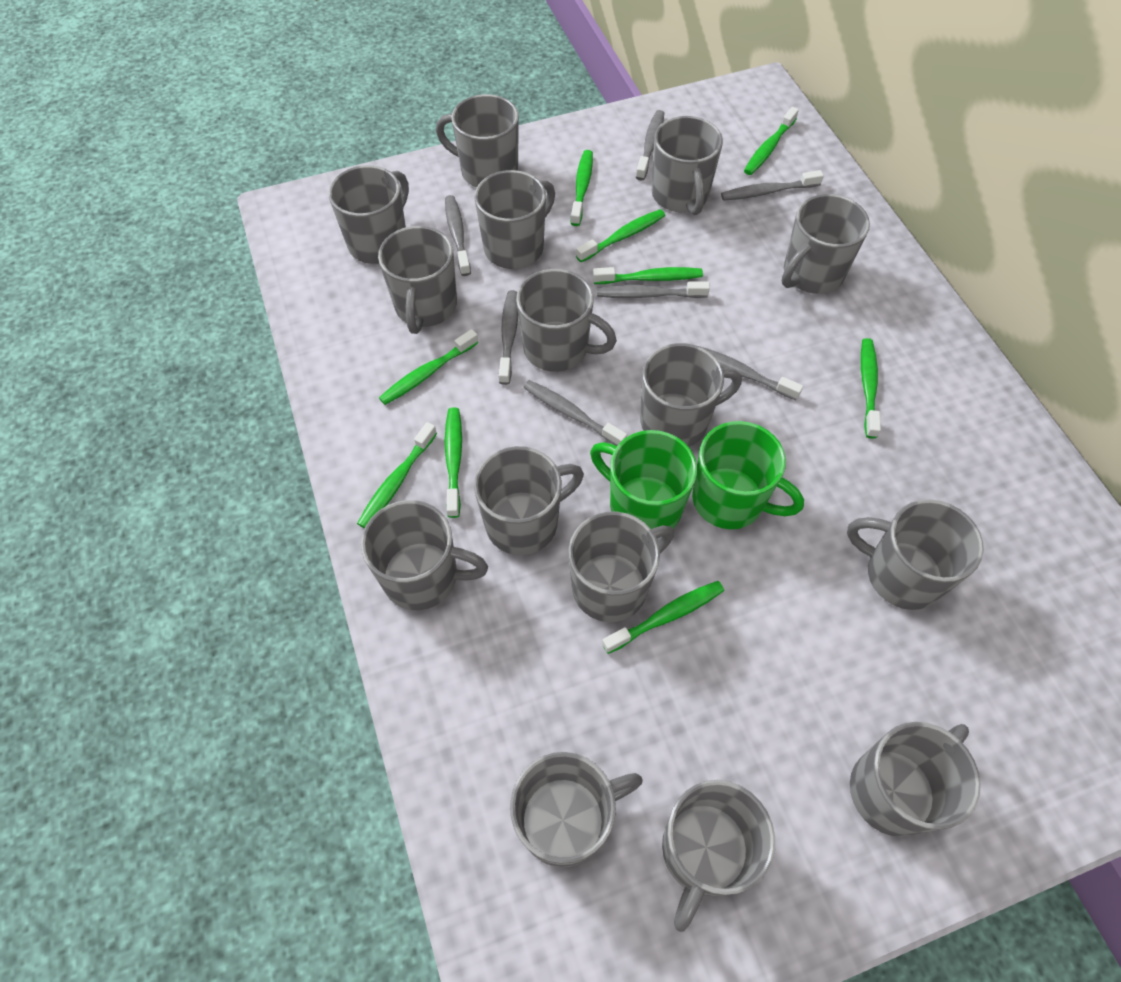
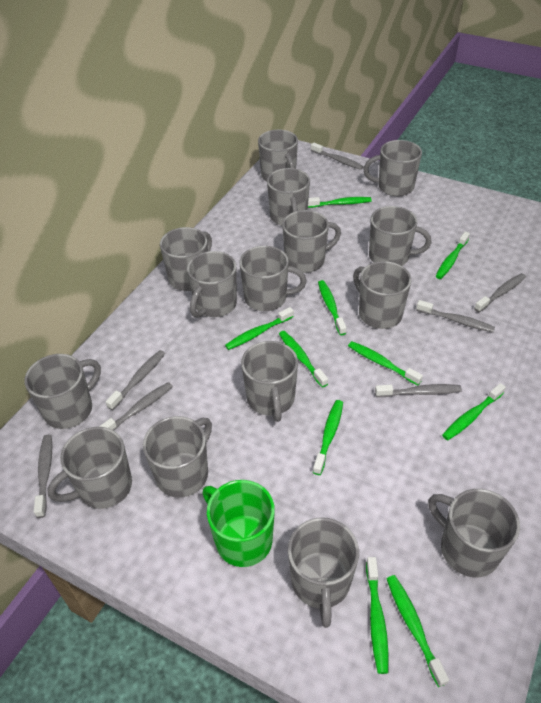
green mug: [590,430,697,529] [692,421,804,529] = 2 -> [202,480,275,567] = 1
green toothbrush: [357,422,437,528] [379,329,478,405] [445,407,462,518] [571,150,593,226] [576,209,665,262] [593,267,703,284] [602,581,724,654] [744,107,799,175] [861,338,881,439] = 9 -> [225,307,294,350] [279,331,328,388] [308,197,372,208] [313,400,343,475] [318,280,346,335] [348,341,423,385] [366,557,389,674] [387,575,449,687] [436,231,470,279] [442,383,506,440] = 10

